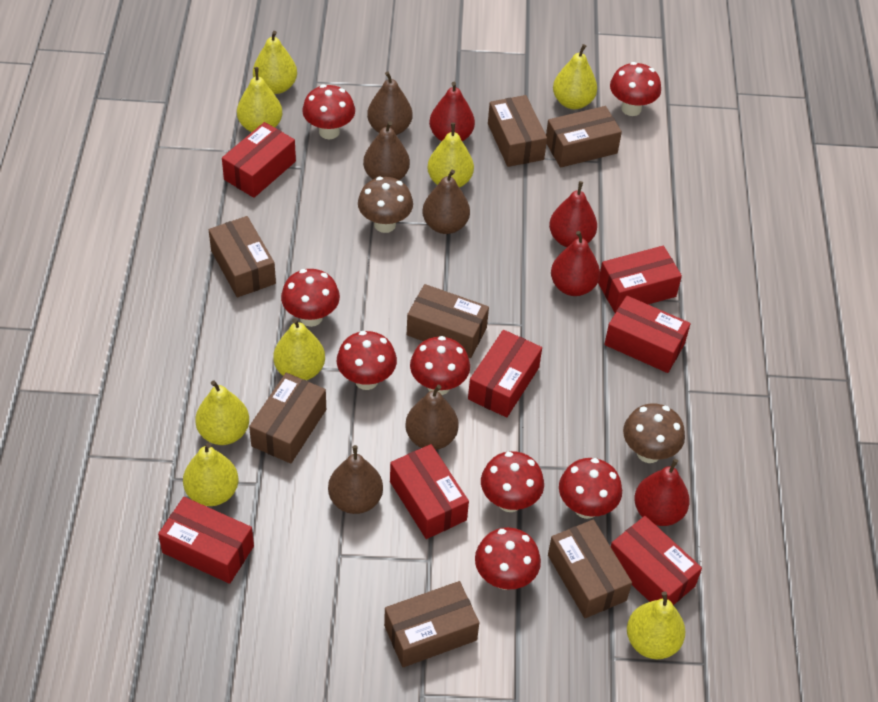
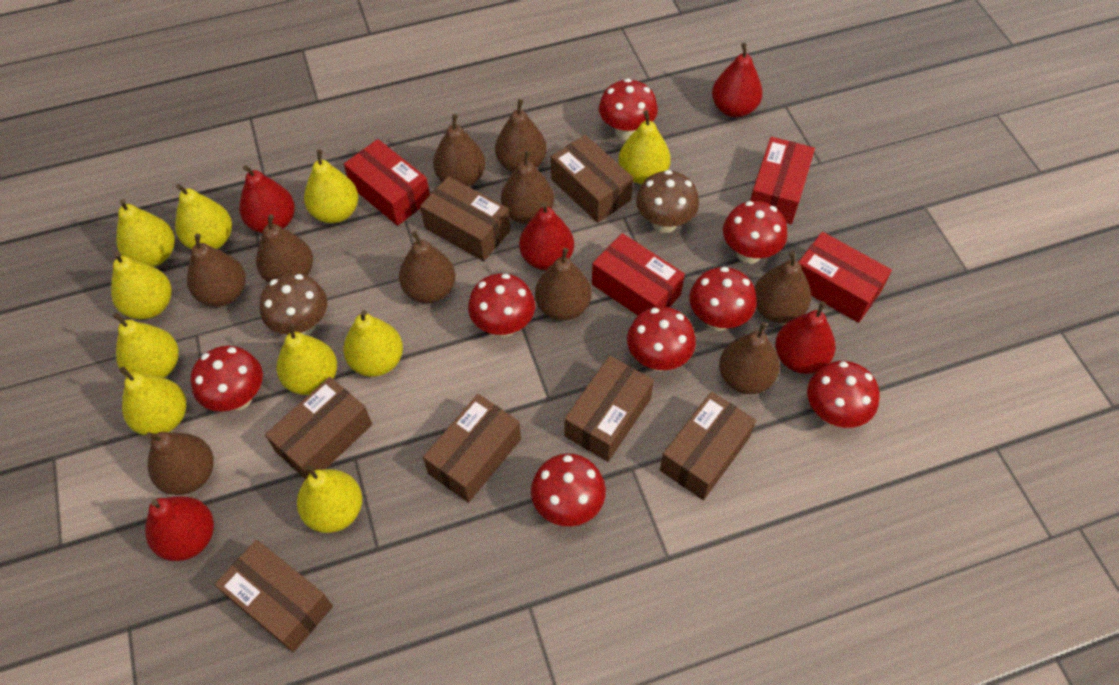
brown pear: [328,445,383,514] [363,121,410,180] [367,71,412,135] [405,385,459,450] [422,170,470,234] = 5 -> [146,432,214,495] [187,234,246,306] [256,215,313,283] [399,231,456,303] [433,114,485,187] [495,99,547,172] [501,150,554,224] [535,248,592,320] [719,322,780,394] [755,251,811,323] = 10
red box: [158,497,254,584] [222,122,296,198] [390,444,469,539] [468,330,542,417] [598,246,682,313] [604,296,691,373] [611,516,702,605] = 7 -> [344,139,430,226] [592,233,685,316] [750,137,815,224] [799,232,892,323] = 4
red pear: [429,82,475,141] [549,181,597,247] [551,231,600,296] [634,459,690,526] = 4 -> [145,496,214,561] [239,165,295,233] [519,203,574,270] [712,43,763,117] [775,301,836,374] = 5
yellow pear: [183,443,239,506] [195,380,249,445] [237,67,282,132] [253,31,297,94] [273,318,325,380] [427,123,474,188] [553,44,597,109] [627,591,685,659] = 8 -> [111,252,172,319] [113,313,179,378] [116,199,175,267] [119,366,186,436] [175,184,232,250] [277,323,337,395] [297,464,362,533] [304,150,359,223] [343,310,403,377] [618,110,671,184] = 10

